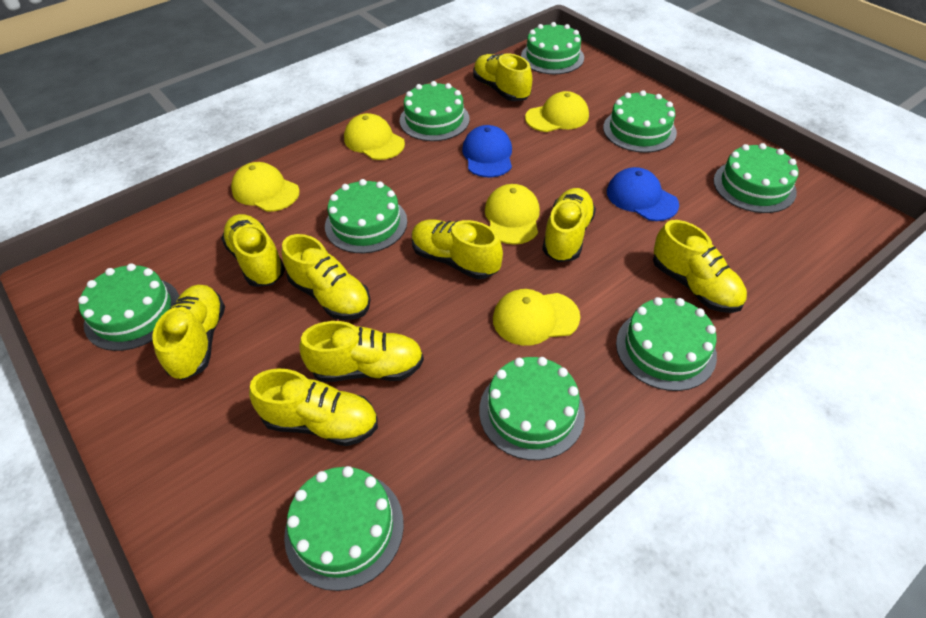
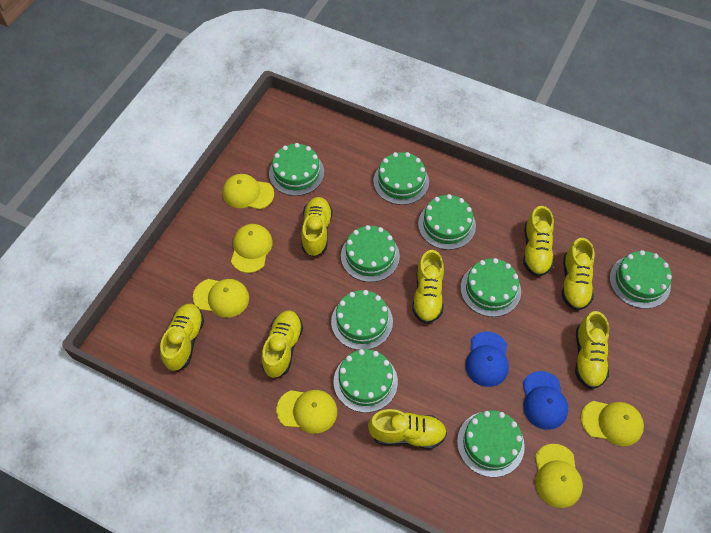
yellow cap: [231,162,300,212] [344,113,405,160] [485,184,540,245] [493,289,580,346] [525,91,589,132] = 5 -> [193,279,249,318] [222,174,274,209] [231,224,273,273] [276,390,337,434] [535,444,583,508] [581,401,644,446] = 6
yellow shoe: [152,285,225,380] [221,214,285,287] [249,369,378,446] [282,234,371,320] [299,321,424,382] [412,219,503,279] [473,54,532,101] [542,188,596,262] [653,220,747,313] = 9 -> [160,304,204,371] [262,310,303,378] [301,197,333,257] [368,409,447,449] [412,250,444,324] [523,206,554,277] [562,238,595,310] [575,311,609,389] = 8

